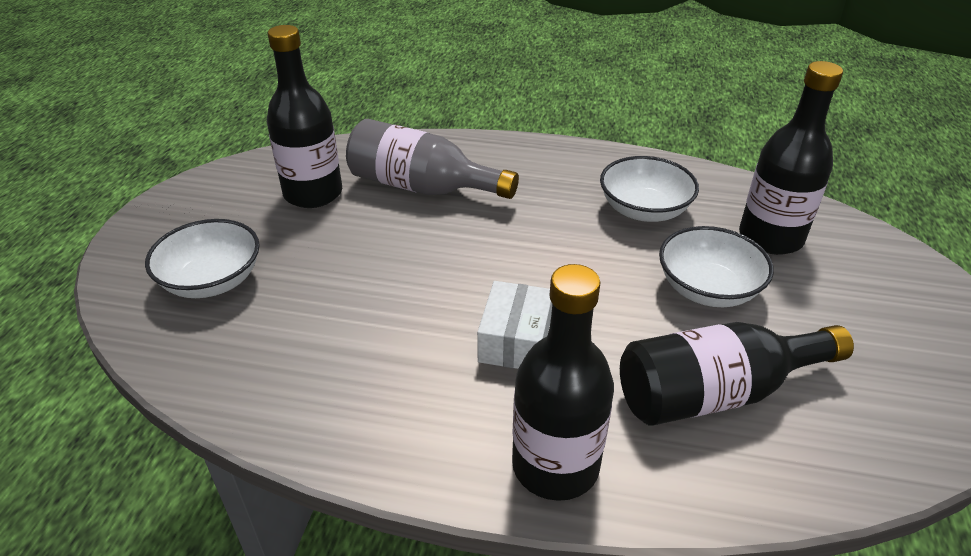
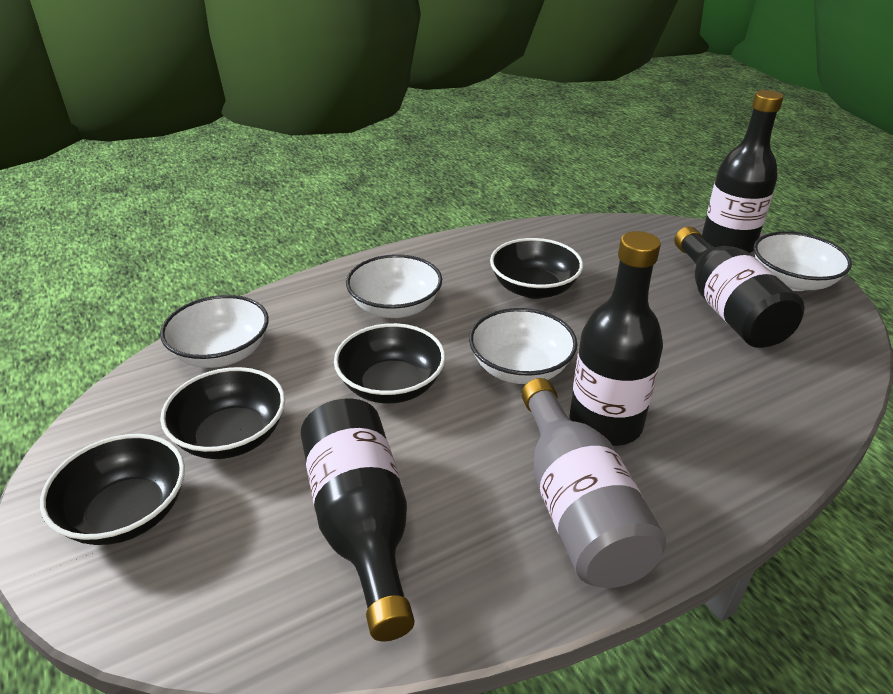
black bowl: none = 0 -> [40,434,185,545] [160,367,285,459] [334,323,445,403] [490,238,583,299] = 4
white bowl: [145,219,260,298] [600,156,699,222] [659,226,774,307] = 3 -> [160,295,269,368] [346,254,442,318] [469,308,577,384] [754,231,852,291] = 4
white box: [477,281,552,369] = 1 -> none = 0

